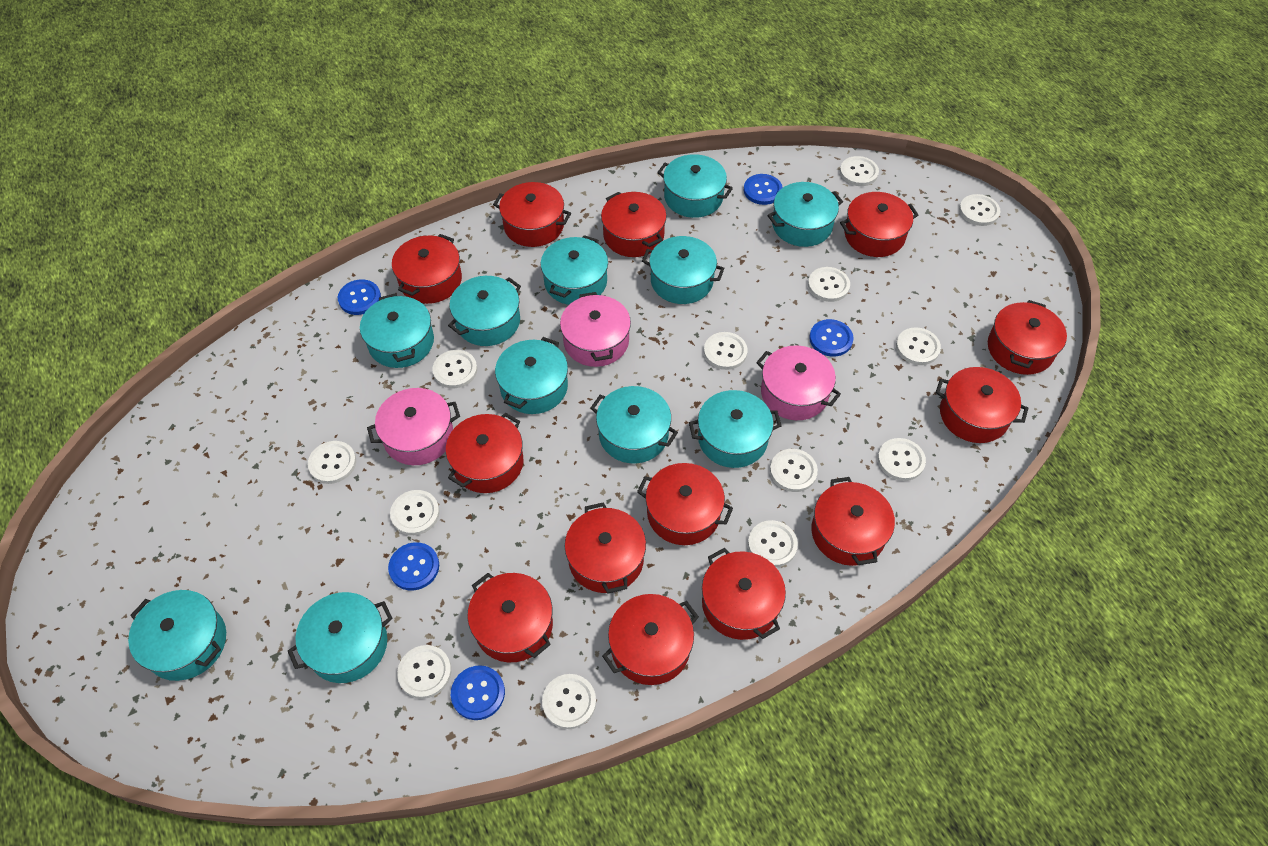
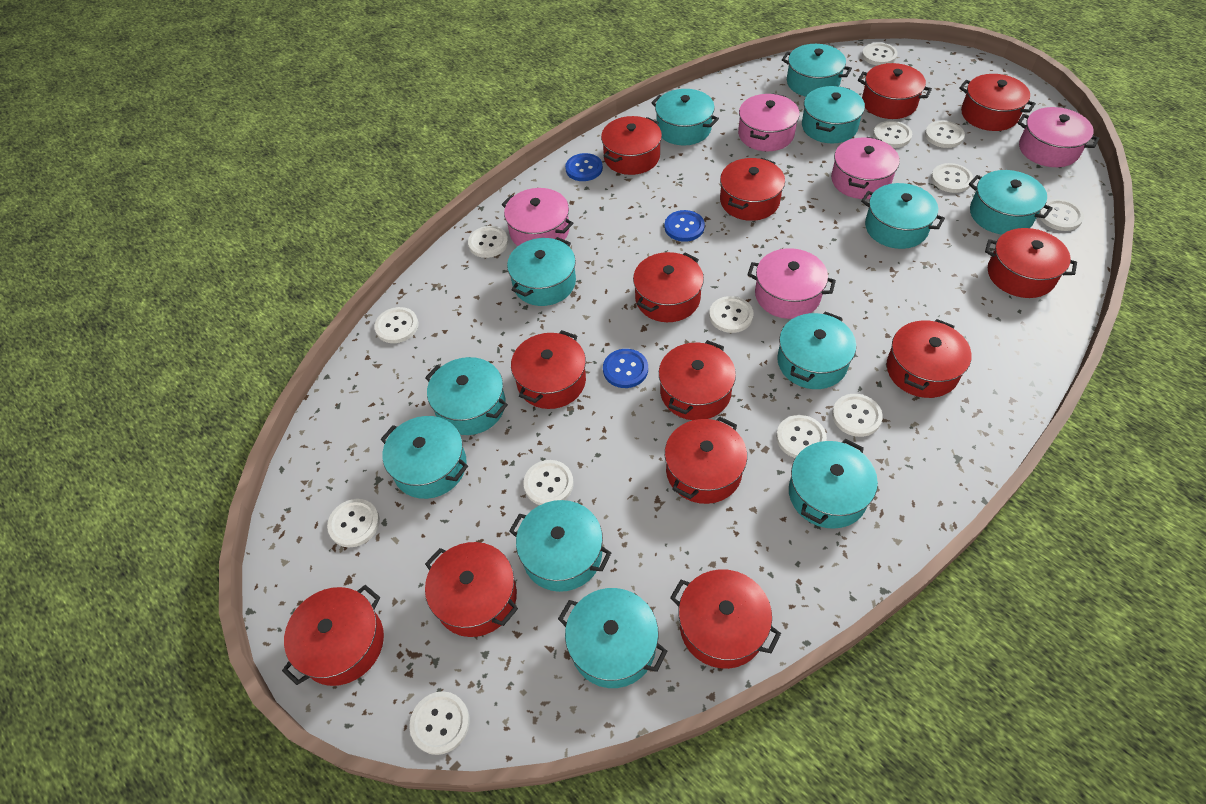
blue button: [338,280,381,315] [388,542,439,590] [451,665,505,720] [744,174,783,205] [809,319,853,357] = 5 -> [565,153,603,181] [603,349,648,388] [664,210,705,242] = 3
pink pot: [367,388,460,465] [560,292,631,367] [756,346,841,420] = 3 -> [502,188,573,246] [738,94,800,151] [747,248,836,319] [831,137,900,199] [1018,107,1099,167] = 5
turquoise pot: [128,590,226,681] [288,592,393,683] [360,293,434,368] [448,276,521,346] [495,337,568,414] [541,235,608,305] [591,386,678,463] [642,236,724,304] [657,154,733,218] [689,390,782,468] [767,182,843,247] = 11 -> [381,416,468,499] [425,357,508,435] [507,237,576,306] [509,500,611,592] [558,588,667,688] [651,89,719,146] [777,311,856,389] [782,44,852,97] [789,439,878,529] [802,86,865,143] [861,183,945,249] [969,170,1053,235] = 12

